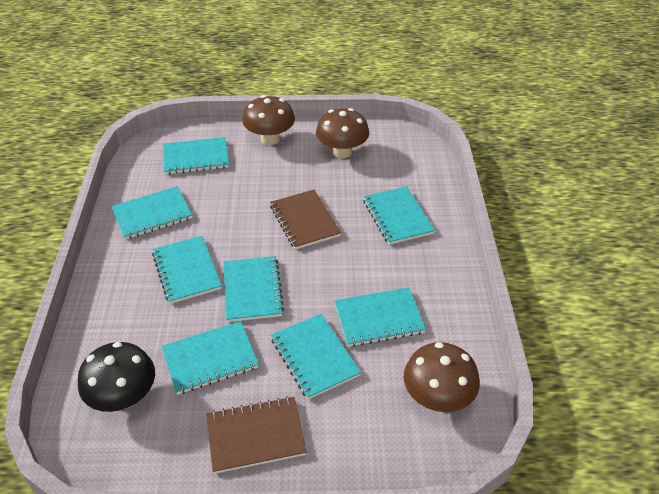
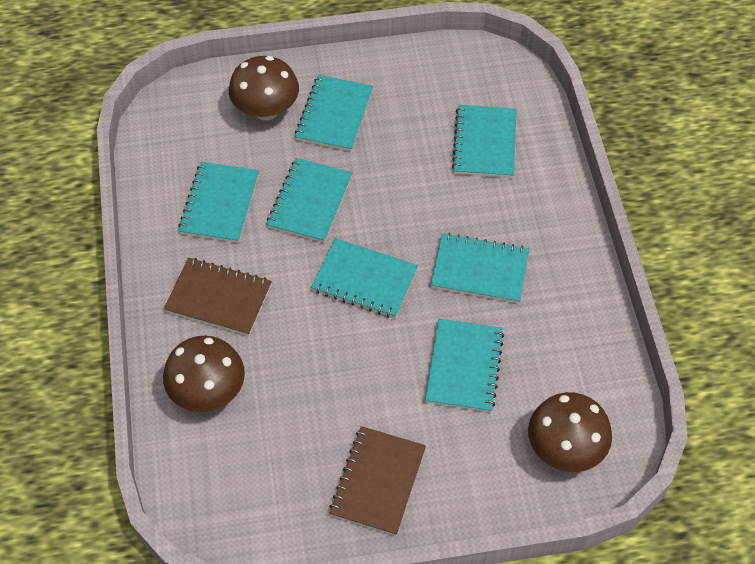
black mushroom: [78,342,155,412] = 1 -> none = 0
turquoise notebook: [111,186,192,240] [152,236,222,304] [162,321,259,395] [163,137,229,174] [224,256,284,322] [271,314,361,400] [335,287,426,347] [363,186,435,245] = 8 -> [178,162,259,243] [266,158,352,243] [295,75,373,151] [311,238,418,318] [425,319,504,412] [431,233,529,303] [452,105,517,178] = 7

